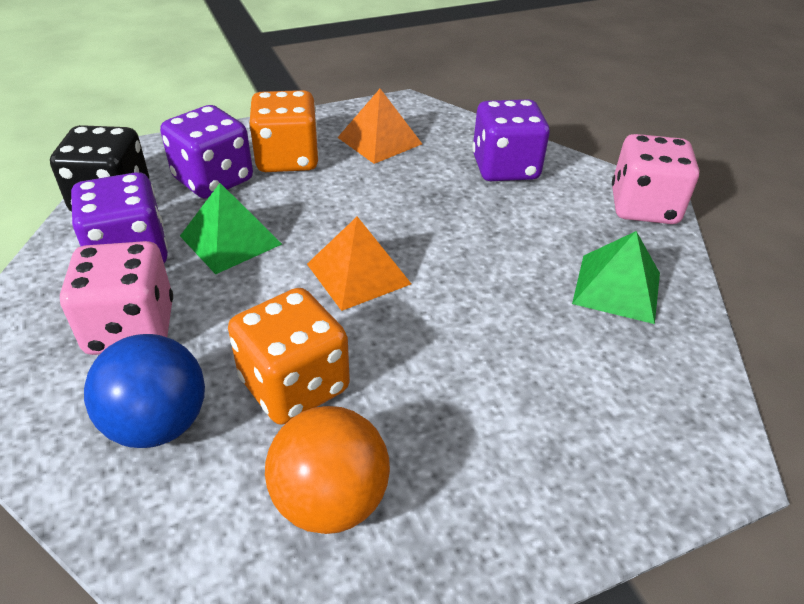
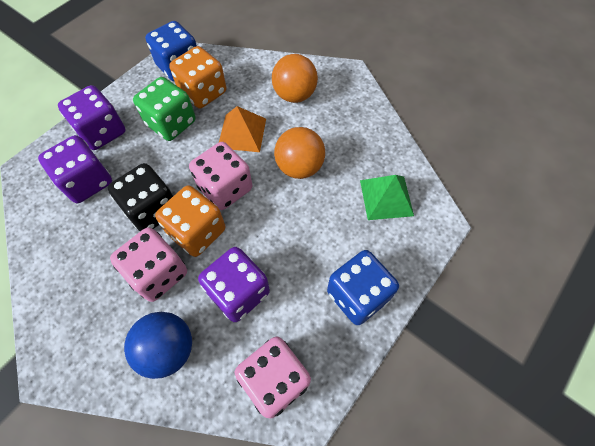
blue dice: none = 0 -> [145,21,197,81] [327,250,399,325] = 2
green dice: none = 0 -> [133,77,196,141] = 1
green pyramid: [180,183,282,274] [572,231,660,324] = 2 -> [360,175,414,220] = 1
orange ball: [265,406,390,534] = 1 -> [272,54,318,103] [274,127,325,179] = 2
orange pyramid: [307,216,411,311] [337,89,422,164] = 2 -> [219,106,266,152] = 1
pink dice: [60,241,173,355] [612,134,699,224] = 2 -> [110,227,187,302] [189,142,252,210] [235,337,311,418] = 3

